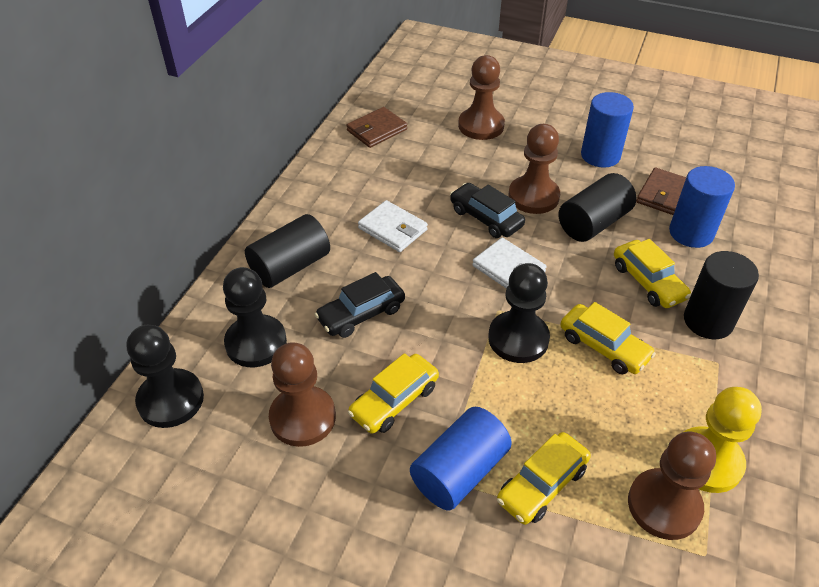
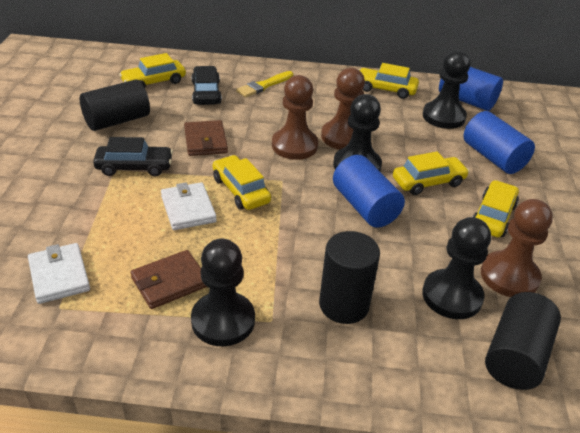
black pawn: [127,325,204,428] [223,267,287,367] [488,263,550,363] = 3 -> [191,239,255,346] [333,94,382,171] [422,217,491,319] [423,50,471,129] = 4
brown pawn: [269,342,336,447] [458,55,505,140] [509,124,560,214] [628,432,716,540] = 4 -> [272,75,318,160] [321,68,365,150] [481,199,553,297] = 3
yellow brush: none = 0 -> [236,71,293,97] = 1
yellow car: [348,353,439,434] [497,432,591,525] [560,302,656,374] [614,239,691,308] = 4 -> [119,53,186,88] [213,155,271,210] [359,63,419,99] [393,151,469,195] [473,180,519,237] = 5
yellow pawn: [684,387,762,493] = 1 -> none = 0

